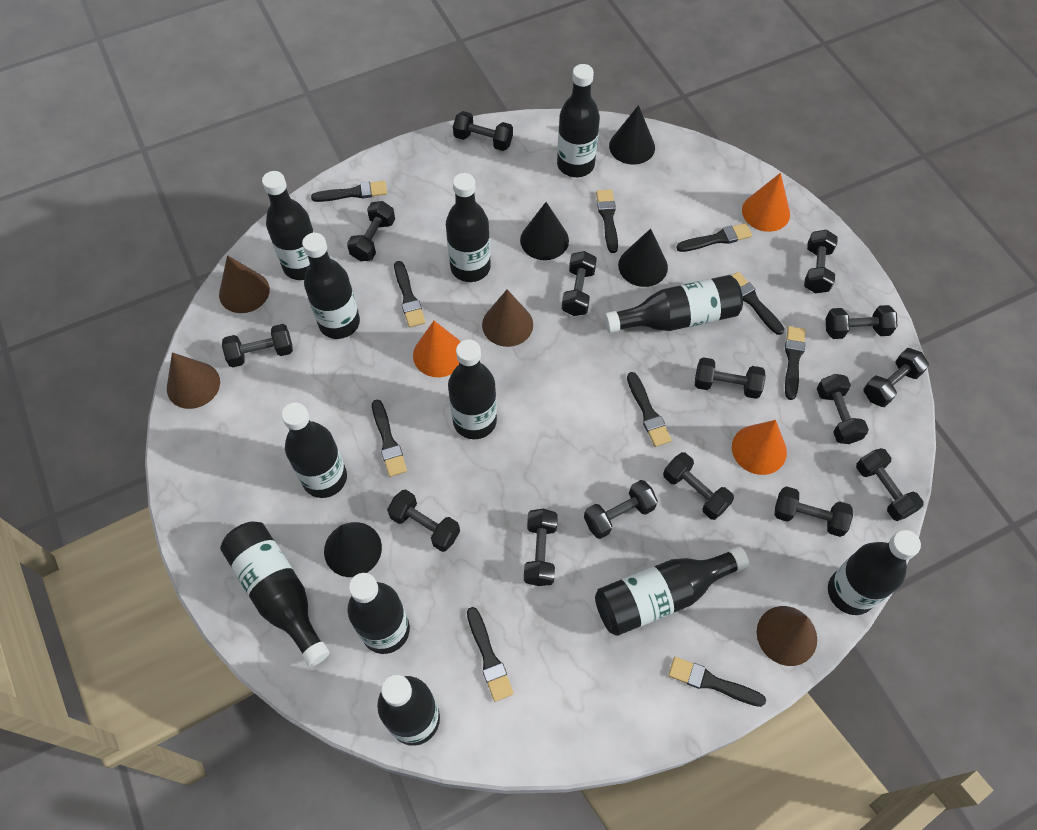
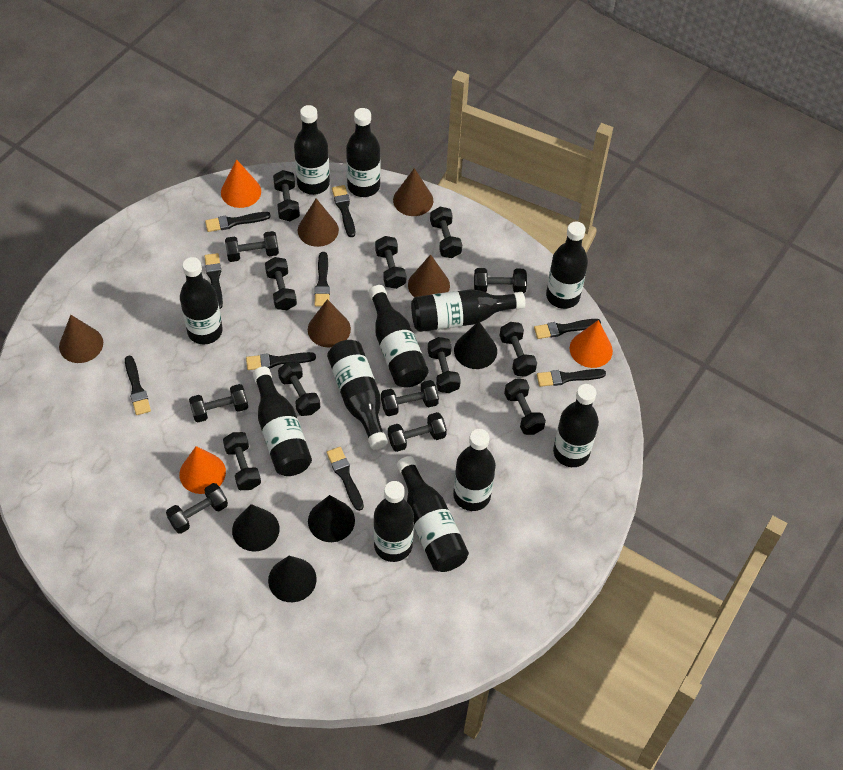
black brush: [311,181,387,202] [372,400,407,477] [394,261,425,327] [467,607,513,702] [596,190,618,253] [627,372,672,447] [668,657,766,707] [676,223,752,252] [732,272,784,335] [785,326,806,400] = 10 -> [125,355,151,415] [205,212,271,232] [205,253,223,309] [246,352,316,370] [314,252,330,307] [326,447,364,511] [332,185,355,237] [534,319,601,339] [537,369,606,387] = 9
brown cone: [167,352,220,409] [219,255,270,313] [482,290,533,347] [757,606,817,666] = 4 -> [59,315,103,363] [298,198,339,247] [308,299,351,347] [393,168,433,216] [408,254,450,297] = 5

